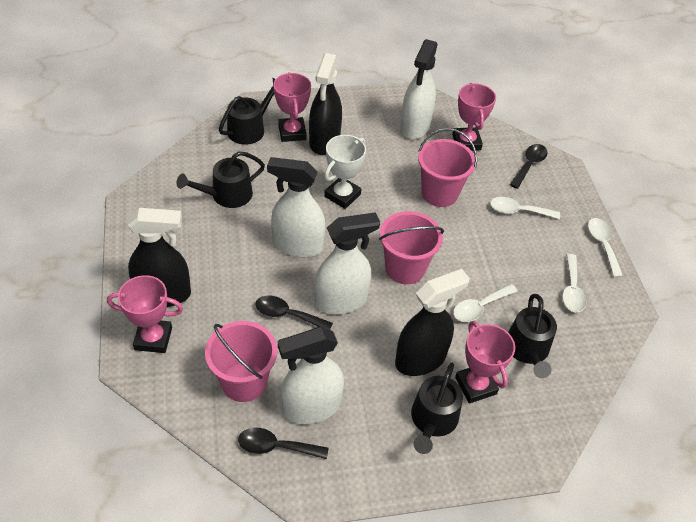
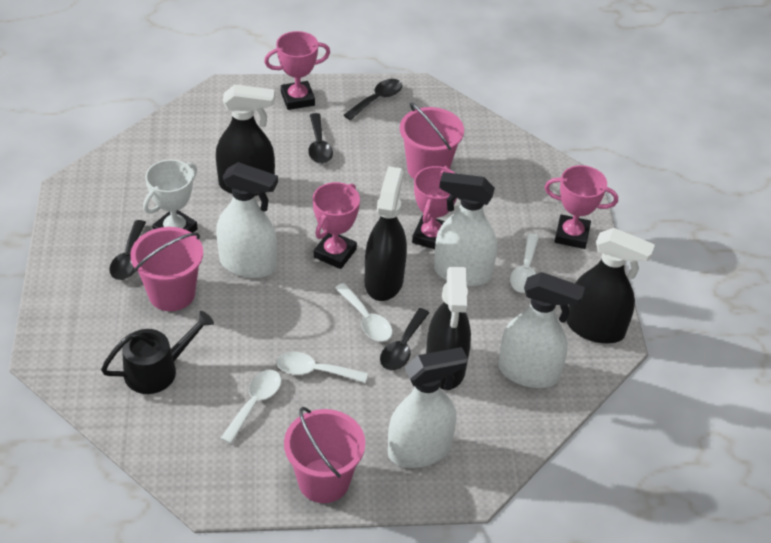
black spoon: [238,428,329,459] [255,296,333,330] [509,144,547,189] = 3 -> [109,220,146,280] [308,113,333,164] [344,79,402,120] [380,308,429,371] = 4
black spray bottle: [127,208,191,307] [309,53,342,155] [395,269,470,376] = 3 -> [216,84,275,196] [365,166,407,301] [426,267,471,390] [566,228,655,344] = 4
black watering can: [177,151,265,208] [219,78,275,145] [411,363,463,454] [508,294,557,378] = 4 -> [101,311,214,394] = 1

